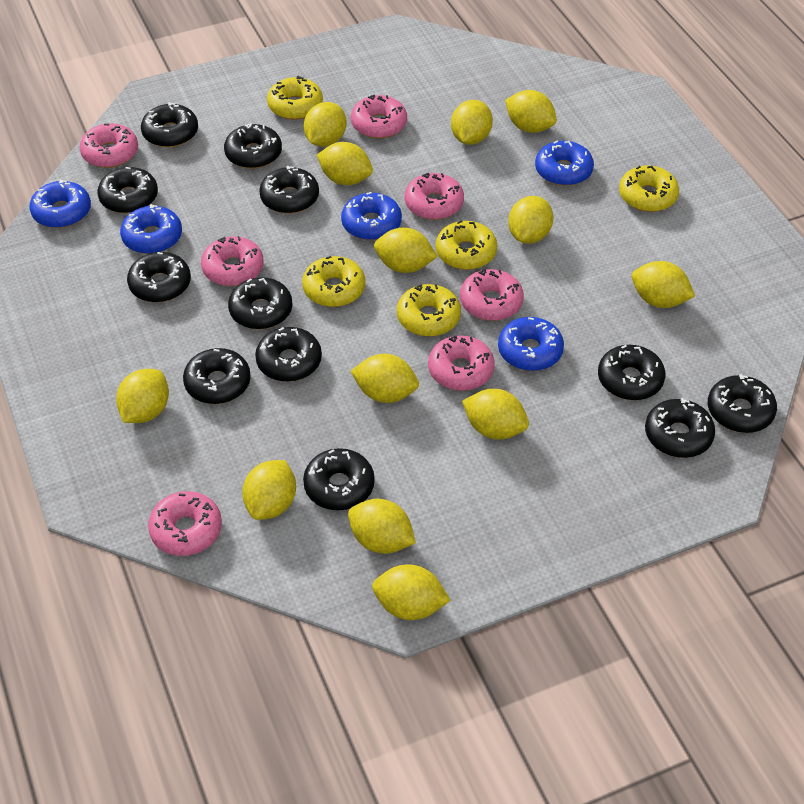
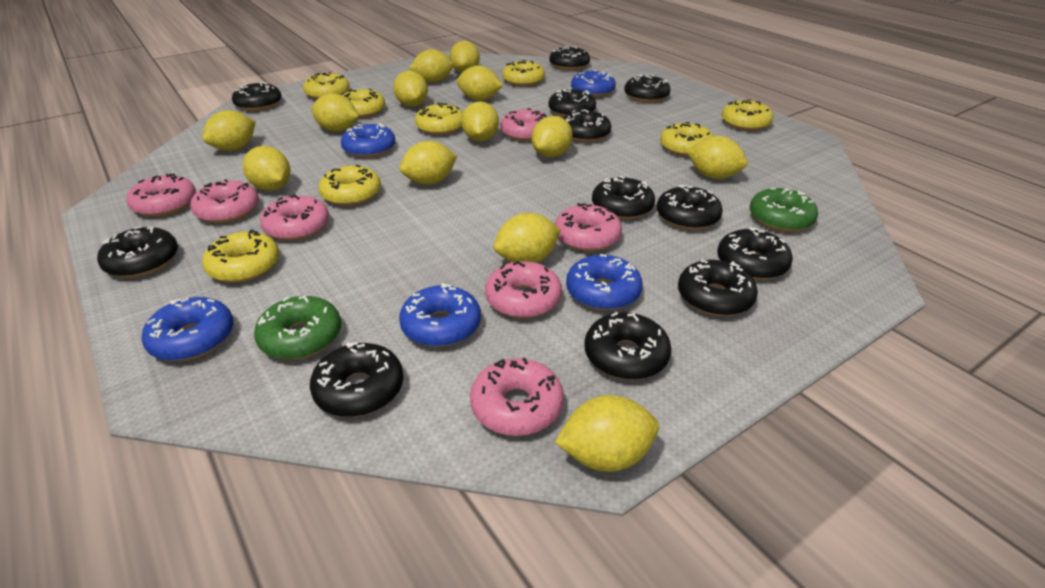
green donut: none = 0 -> [254,296,341,360] [750,188,818,232] = 2
yellow donut: [267,76,323,120] [302,256,365,307] [397,284,461,337] [436,220,497,270] [619,165,679,212] = 5 -> [202,229,280,283] [303,72,350,99] [318,165,381,206] [342,89,385,118] [415,103,463,135] [502,60,545,86] [660,122,714,157] [722,99,774,131] = 8

